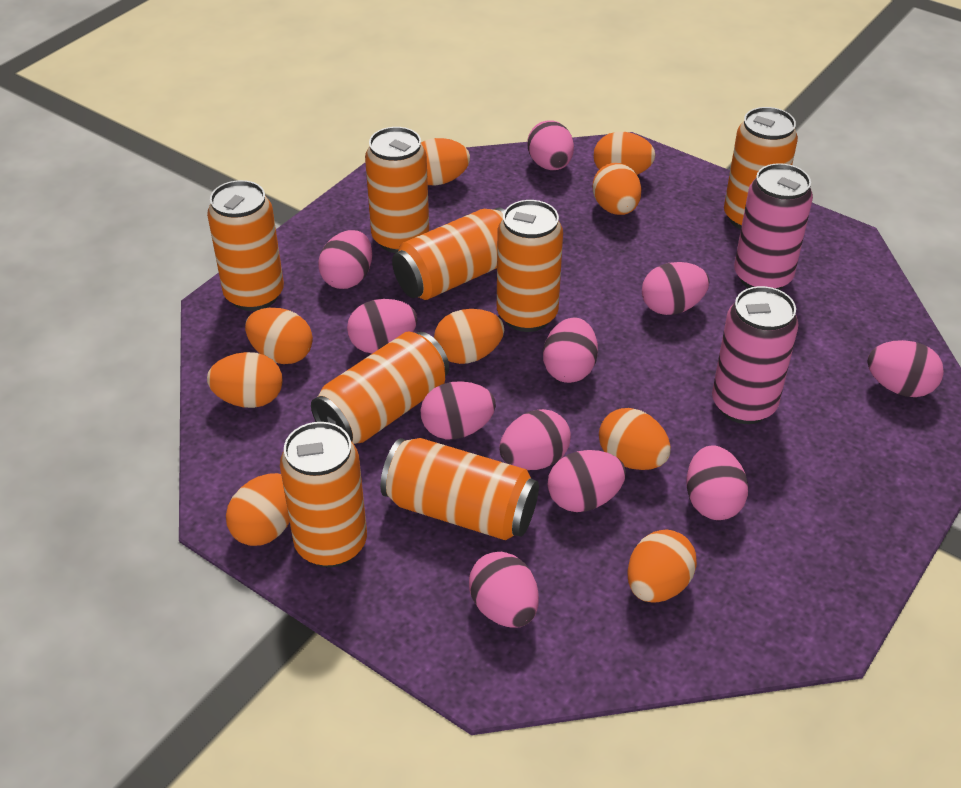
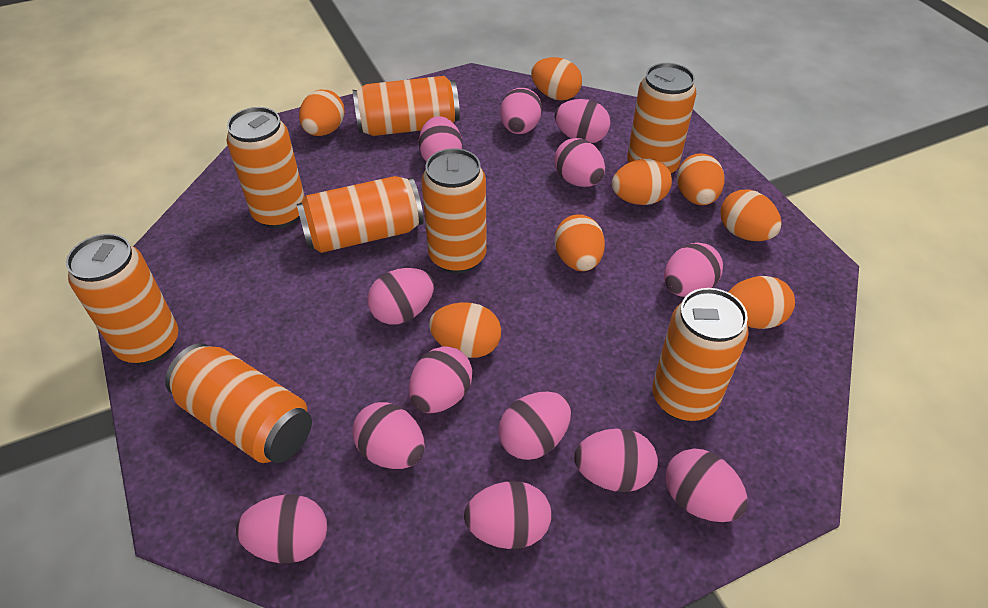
orange egg: [207,352,283,408] [226,473,290,546] [245,308,313,364] [421,138,470,186] [434,309,504,364] [593,163,642,215] [594,132,655,175] [599,408,671,470] [627,529,697,603] = 9 -> [299,90,345,136] [429,302,501,358] [531,57,582,101] [555,214,605,271] [612,159,672,205] [677,153,724,205] [720,189,782,241] [728,276,795,329] = 8
pink can: [712,286,798,424] [734,163,813,290] = 2 -> none = 0
pink egg: [318,230,372,289] [347,299,417,354] [420,381,496,439] [469,552,539,628] [499,409,571,470] [528,121,574,170] [543,318,598,383] [547,450,626,512] [642,262,709,315] [686,445,748,520] [867,340,944,397] = 11 -> [236,495,327,563] [352,402,425,469] [367,268,434,325] [409,346,472,413] [419,116,462,162] [464,481,551,549] [498,391,571,460] [500,88,542,134] [554,138,605,187] [555,99,610,143] [574,428,658,492] [664,243,723,297] [665,448,747,522] = 13

